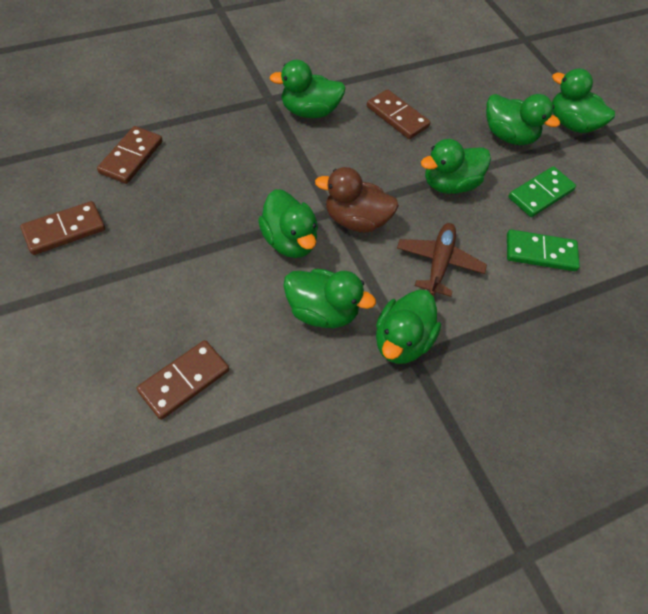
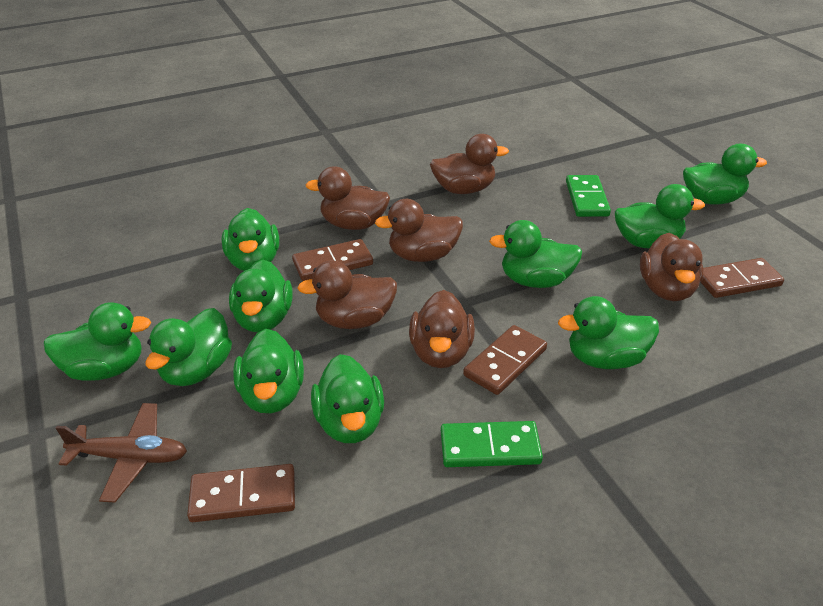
brown duck: [315,167,399,232] = 1 -> [297,260,397,329] [306,166,390,230] [375,199,463,262] [409,290,475,368] [430,134,509,194] [640,233,703,301] = 6
green duck: [258,189,318,258] [269,60,346,118] [283,269,376,328] [376,290,441,364] [421,139,491,194] [486,94,560,145] [552,68,615,133] = 7 -> [43,302,151,381] [146,308,232,386] [222,208,279,271] [229,260,293,332] [233,329,304,413] [311,354,384,443] [489,220,582,288] [558,296,659,369] [615,184,705,249] [683,144,767,205] = 10

